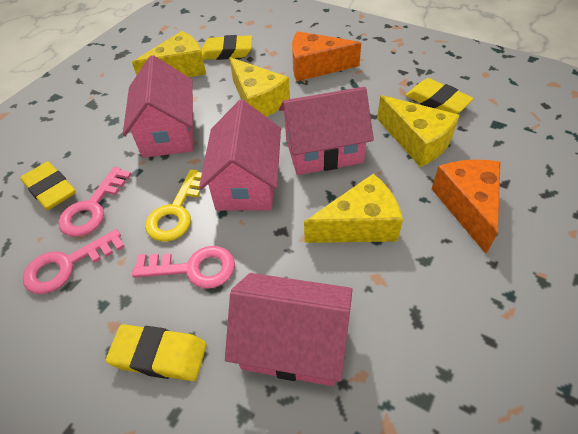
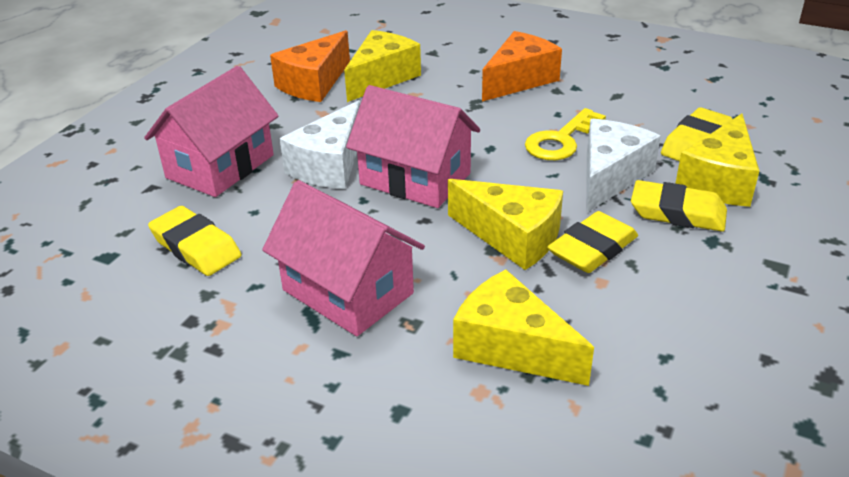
pink house: [123,55,193,158] [199,100,281,211] [225,273,352,386] [279,87,374,175] = 4 -> [144,66,278,197] [262,180,425,336] [346,85,480,208] = 3
pink key: [23,229,125,294] [58,167,132,237] [132,246,235,289] = 3 -> none = 0
white cheese: none = 0 -> [279,100,360,189] [586,119,661,213] = 2

